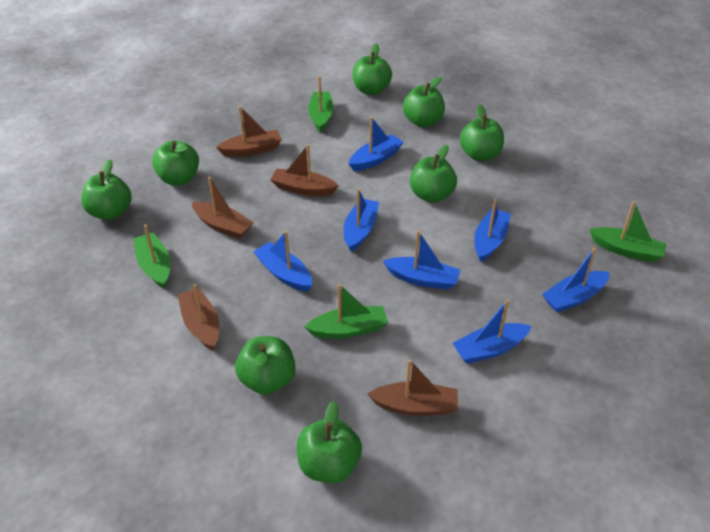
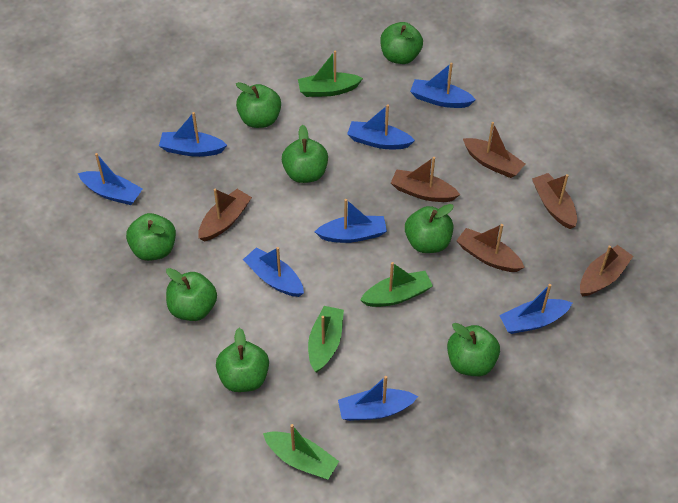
blue boat: [253,231,312,292] [343,189,379,252] [349,116,404,171] [383,230,460,290] [452,300,531,364] [474,199,511,262] [542,247,610,312] = 7 -> [78,153,143,205] [159,112,227,157] [243,247,304,297] [315,199,387,243] [338,376,418,421] [347,105,415,149] [410,63,476,108] [499,284,572,334] = 8
brown boat: [178,284,219,351] [192,177,254,239] [216,106,282,157] [270,144,339,196] [368,359,458,416] = 5 -> [198,189,252,242] [391,157,460,202] [456,224,525,272] [463,122,525,178] [532,173,577,229] [580,245,633,297] = 6

